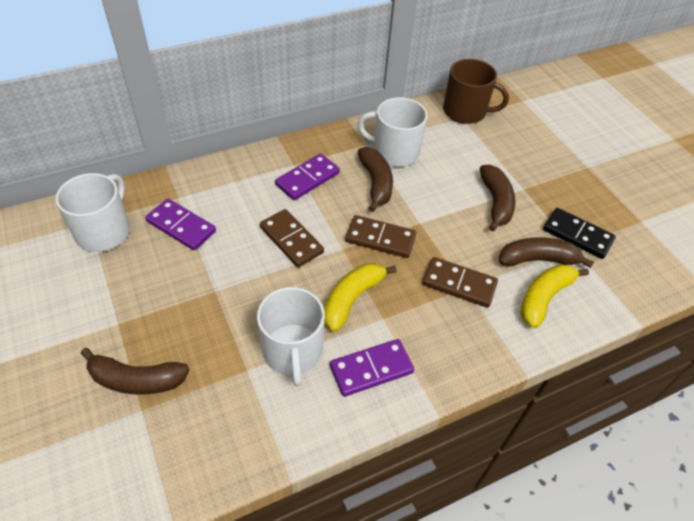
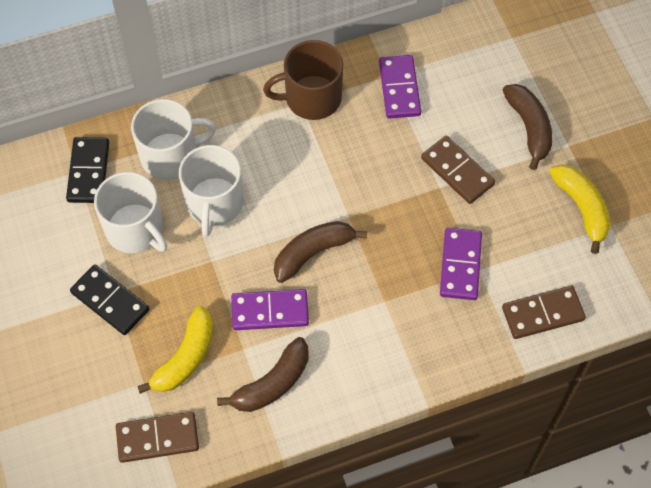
black domino: [543,208,616,259] = 1 -> [66,137,109,203] [70,265,149,335] = 2
brown banana: [80,348,190,395] [357,147,393,212] [479,164,516,232] [499,237,594,268] = 4 -> [217,337,309,412] [274,221,367,283] [503,84,552,170] = 3

